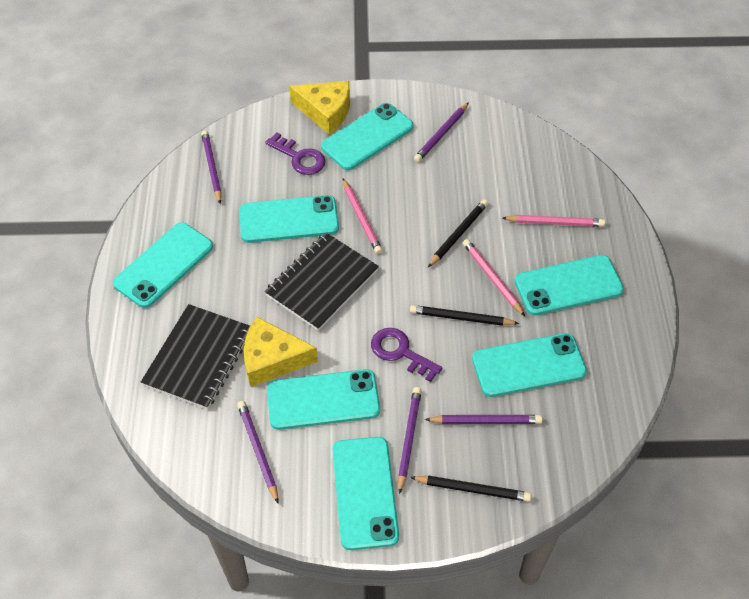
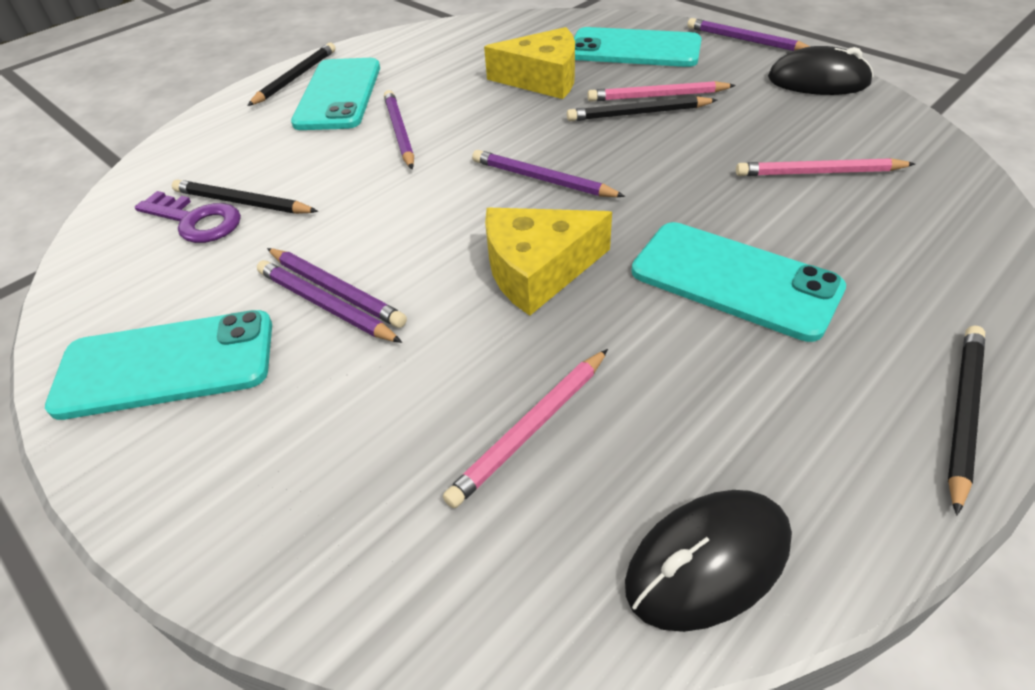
black mouse: none = 0 -> [625,490,792,632] [768,46,874,95] = 2
black notebook: [141,304,250,409] [264,233,379,331] = 2 -> none = 0
black pencil: [410,305,519,326] [410,475,532,502] [428,199,488,267] = 3 -> [172,180,318,214] [247,43,336,106] [567,96,717,121] [948,326,985,515] = 4
purple key: [265,133,325,175] [371,328,442,382] = 2 -> [135,191,241,243] = 1
turquoise phone: [113,223,213,308] [239,195,339,243] [267,369,380,430] [321,103,414,170] [333,437,399,550] [472,333,587,397] [515,255,624,315] = 7 -> [45,310,272,420] [291,58,380,130] [574,27,702,67] [632,222,846,342] = 4

